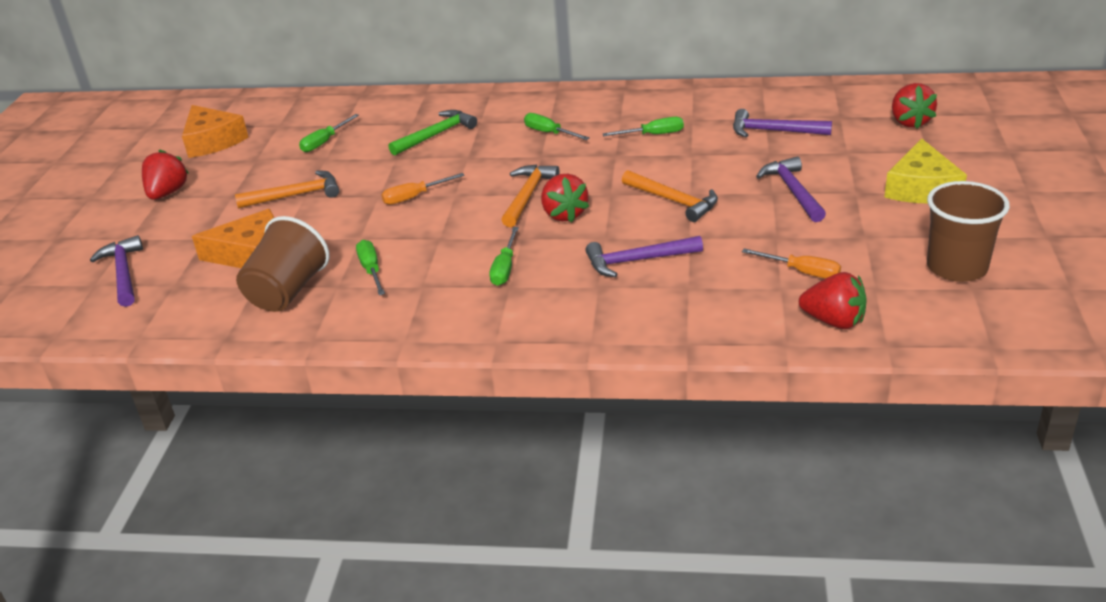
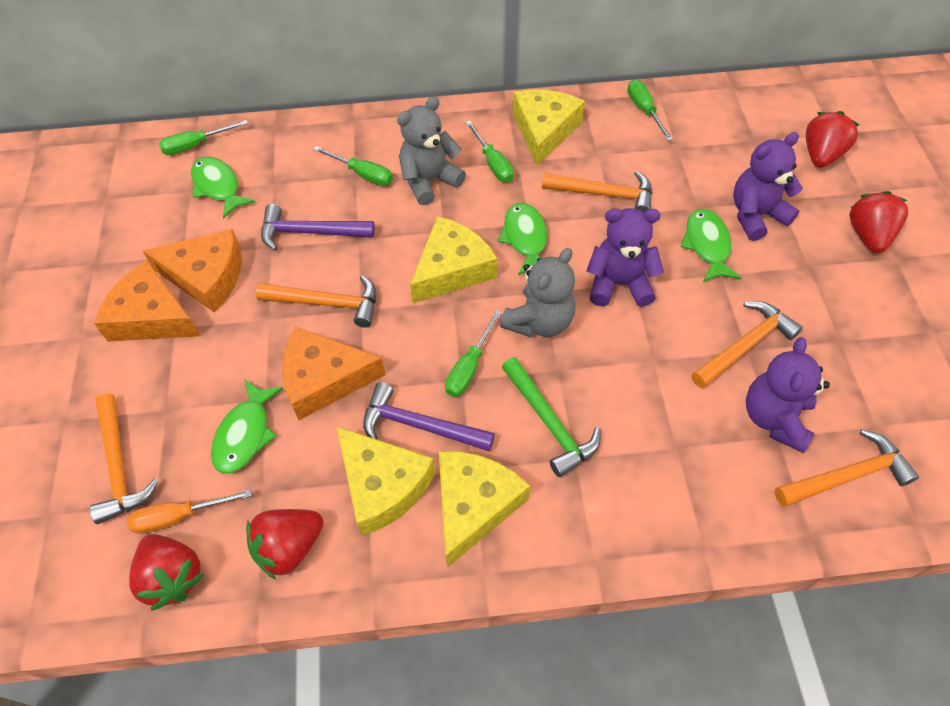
brown cup: [236,216,330,312] [927,181,1010,282] = 2 -> none = 0
green fish: none = 0 -> [191,157,255,219] [211,379,283,474] [498,203,547,275] [680,209,741,282] = 4
grey teddy bear: none = 0 -> [397,97,466,205] [500,248,576,337] = 2
orange cheese: [182,105,248,158] [192,209,274,268] = 2 -> [94,260,200,341] [143,229,242,313] [282,327,385,420] = 3
orange hammer: [235,171,339,208] [502,165,559,227] [622,170,718,222] = 3 -> [90,393,158,524] [256,275,376,328] [542,171,652,212] [691,301,803,388] [775,429,919,507] = 5
orange screwdriver: [381,173,465,205] [742,248,841,279] = 2 -> [127,489,252,534] = 1
purple hammer: [90,235,143,307] [585,236,703,277] [733,109,832,137] [756,157,826,222] = 4 -> [261,204,375,251] [363,382,495,452] = 2
purple teddy bear: none = 0 -> [587,208,664,307] [733,132,803,241] [746,337,830,453] = 3
yellow cheese: [884,139,967,203] = 1 -> [336,426,436,536] [410,216,497,303] [439,451,530,567] [513,90,585,166] = 4

